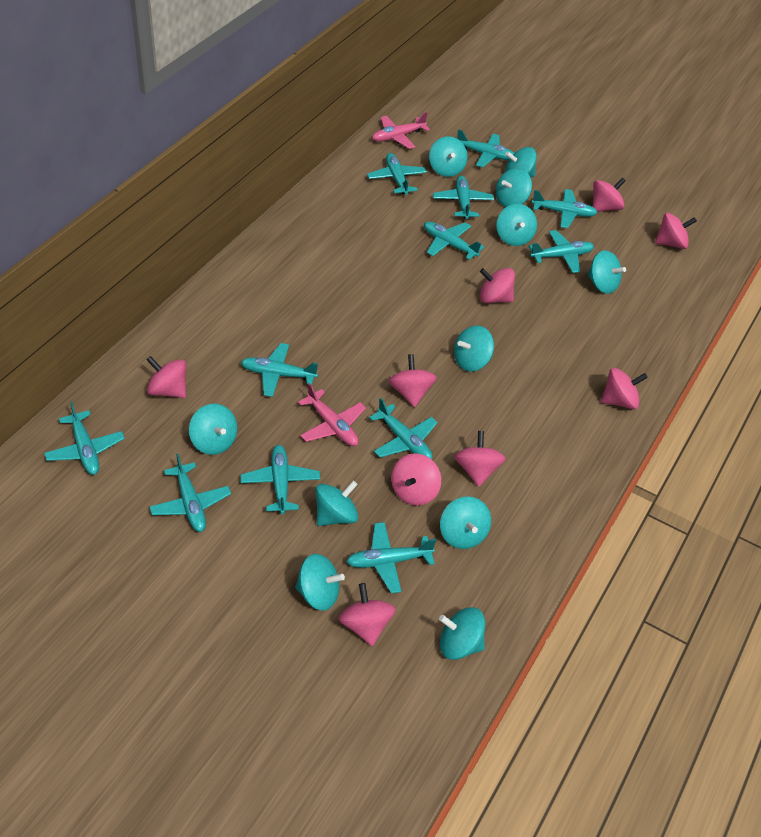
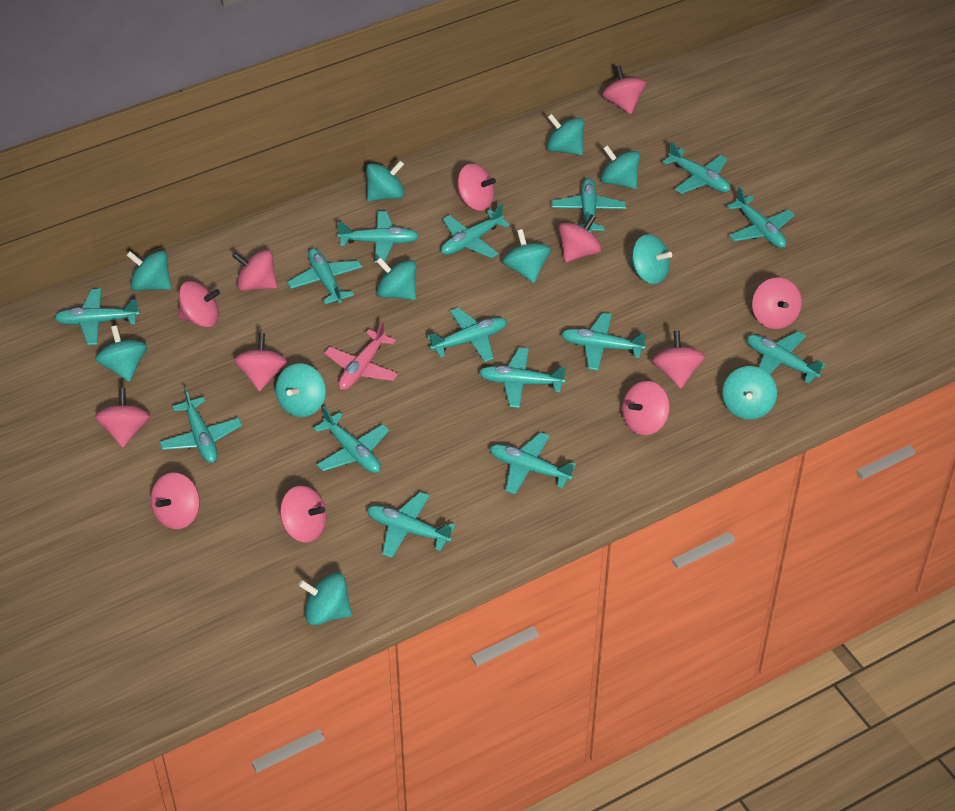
pink plane: [298,383,366,446] [372,112,430,149] = 2 -> [324,321,398,390] = 1
pink spinning top: [147,356,186,398] [338,583,396,646] [388,354,437,407] [391,453,441,506] [454,431,506,487] [479,268,515,303] [593,177,626,212] [601,368,648,409] [655,213,697,249] = 9 -> [95,388,150,448] [151,473,200,529] [178,281,220,327] [232,250,277,291] [234,333,287,391] [280,486,327,542] [457,164,496,211] [558,214,602,262] [602,65,646,114] [622,381,670,435] [652,331,705,389] [752,277,802,329] = 12
turquoise plane: [44,402,125,475] [149,454,231,532] [241,343,318,397] [241,445,320,514] [346,522,436,593] [367,153,427,195] [369,398,438,459] [424,222,484,260] [433,175,494,219] [458,129,514,167] [528,230,594,273] [532,189,598,228] = 12 -> [54,289,140,345] [160,388,242,463] [287,248,362,304] [313,406,389,473] [337,211,419,263] [367,492,455,558] [427,308,507,362] [441,204,510,258] [479,348,566,408] [490,432,576,494] [552,178,626,233] [561,313,647,371] [662,142,730,194] [727,187,795,248] [747,331,826,384] = 15

